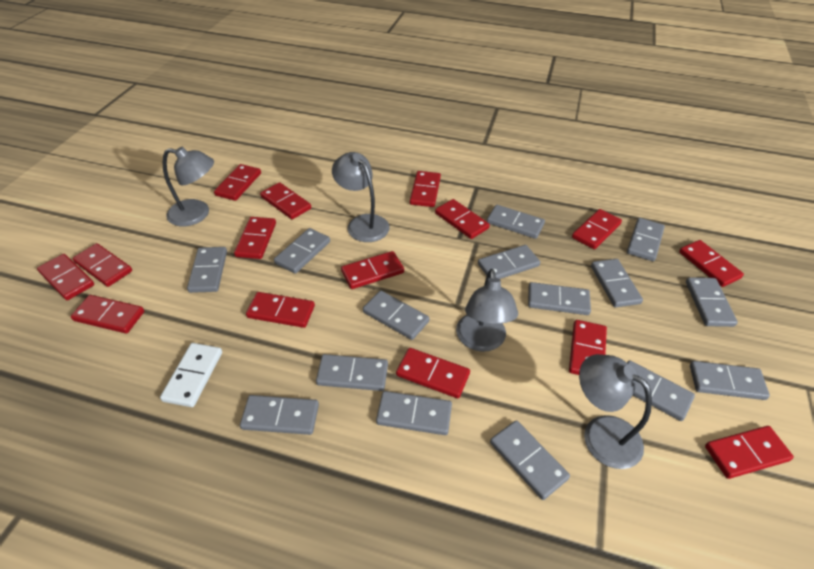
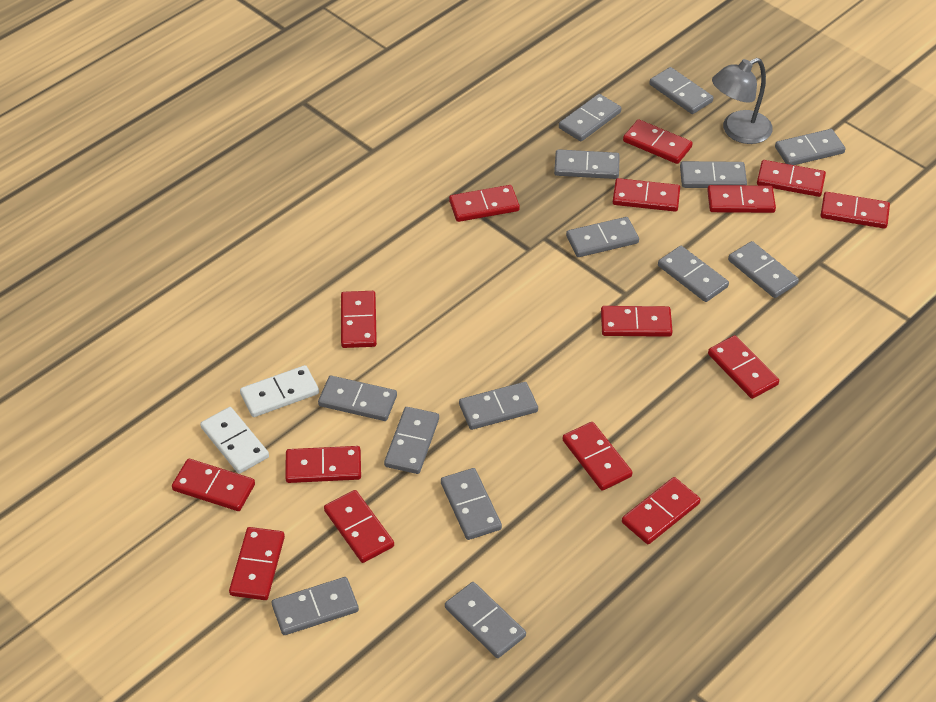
grey domino: [187,247,227,293] [240,395,319,435] [274,228,330,274] [316,354,388,391] [363,291,430,340] [376,391,452,435] [478,245,540,279] [487,205,545,239] [490,420,570,500] [528,282,591,315] [591,259,643,307] [627,218,665,261] [627,360,695,421] [686,277,738,327] [690,361,770,400] = 15 -> [272,577,359,635] [318,376,397,421] [384,407,439,474] [441,468,502,540] [445,582,526,658] [459,382,538,430] [554,149,620,179] [559,94,621,141] [566,217,639,257] [650,67,713,114] [658,246,729,302] [680,161,747,188] [728,241,799,298] [775,129,845,165] = 14
grey lamp: [163,147,214,226] [332,152,389,242] [456,269,518,352] [579,354,652,469] = 4 -> [712,58,773,144] = 1
white domino: [160,343,222,407] = 1 -> [200,407,269,474] [240,365,319,417] = 2

